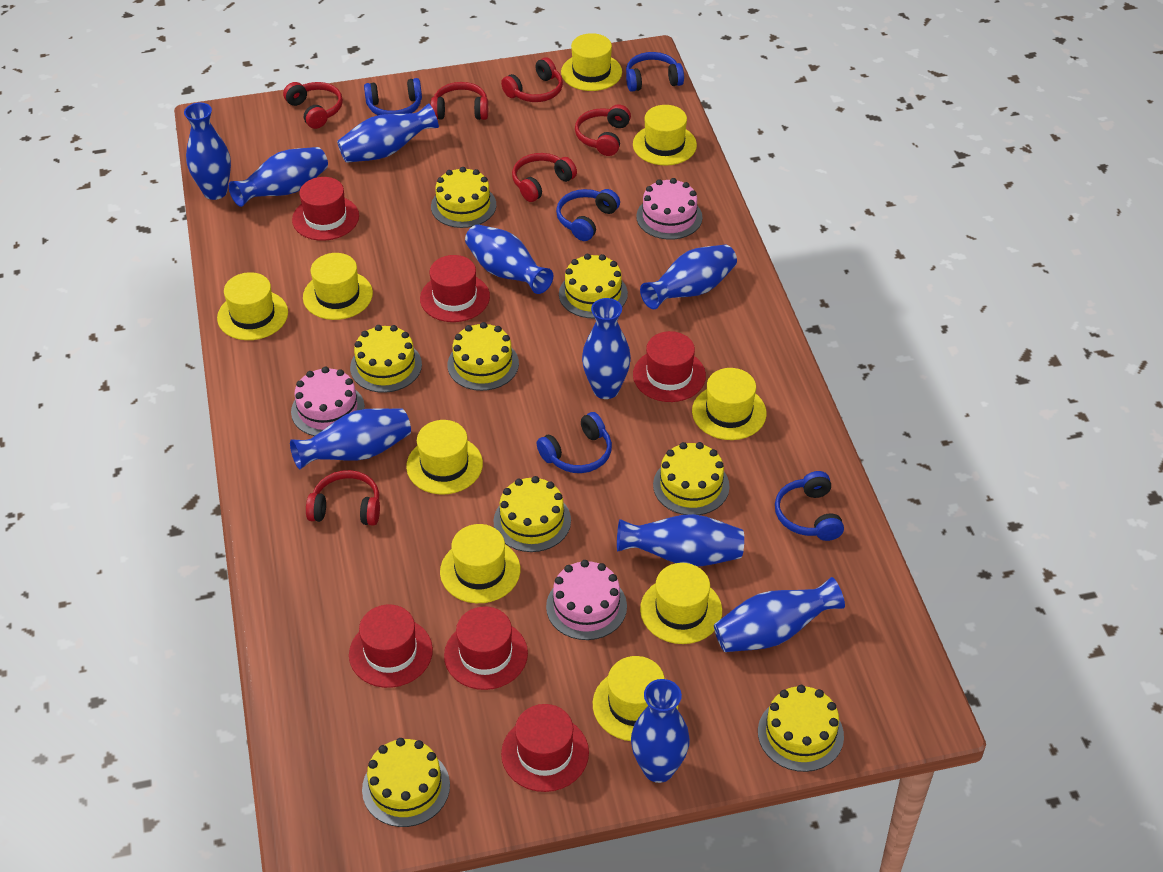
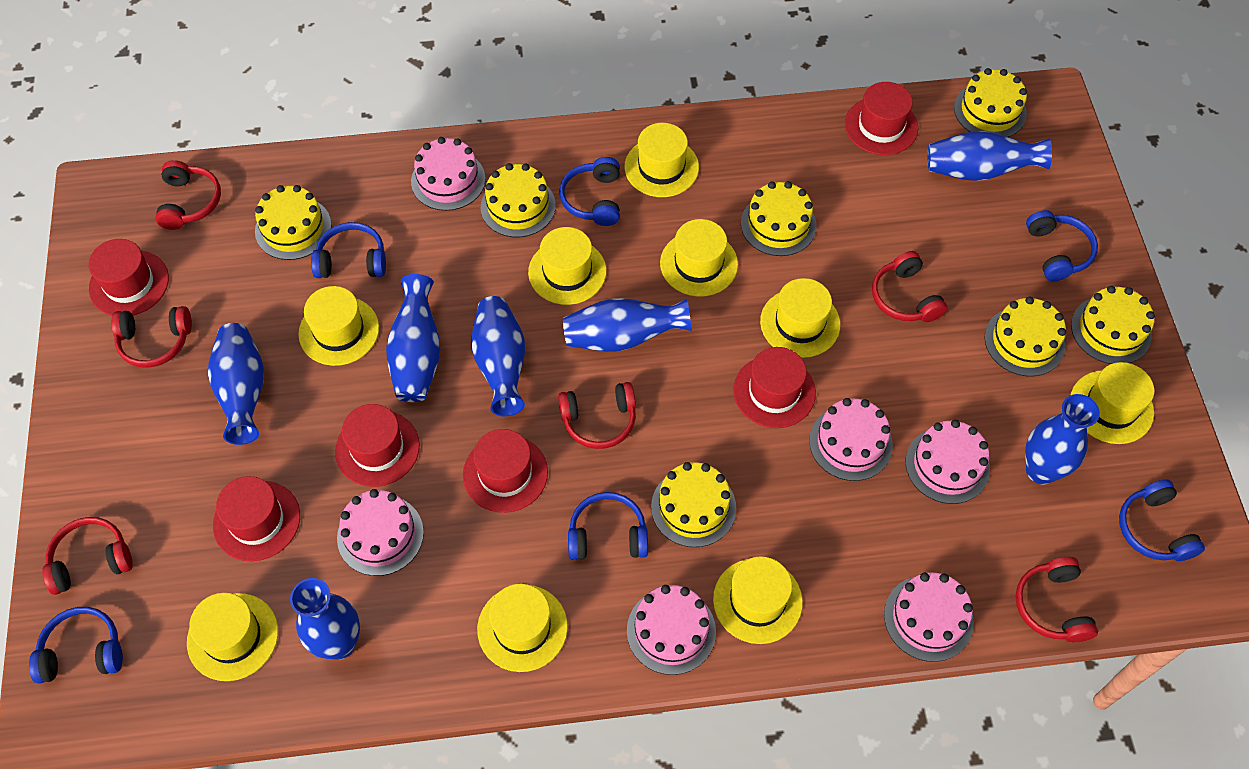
blue headphones: [364,78,422,115] [537,412,612,473] [556,189,620,241] [626,52,684,92] [775,471,844,541] = 5 -> [29,607,123,684] [311,222,386,278] [559,157,620,226] [568,492,648,560] [1026,210,1098,281] [1119,479,1205,561] = 6
blue vase: [184,103,231,200] [229,147,328,207] [290,408,411,469] [337,103,439,163] [465,224,553,294] [582,298,631,399] [617,514,744,566] [631,679,690,783] [640,245,737,309] [714,577,845,652] = 10 -> [208,323,264,445] [290,578,360,660] [386,274,440,402] [471,296,525,416] [563,298,692,352] [928,131,1052,181] [1025,394,1100,485] = 7
pink cake: [291,367,365,436] [546,560,627,640] [636,178,702,240] = 3 -> [337,489,424,576] [411,137,485,211] [627,585,716,675] [809,398,893,481] [884,572,974,662] [906,420,990,504] = 6
yellow cake: [350,325,422,393] [362,738,450,827] [431,167,496,228] [447,322,519,391] [493,476,571,552] [559,254,628,319] [653,442,730,515] [758,685,844,772] = 8 -> [255,185,332,260] [481,163,556,237] [651,462,736,547] [741,181,817,256] [954,68,1027,137] [985,296,1066,376] [1071,286,1155,364] = 7

